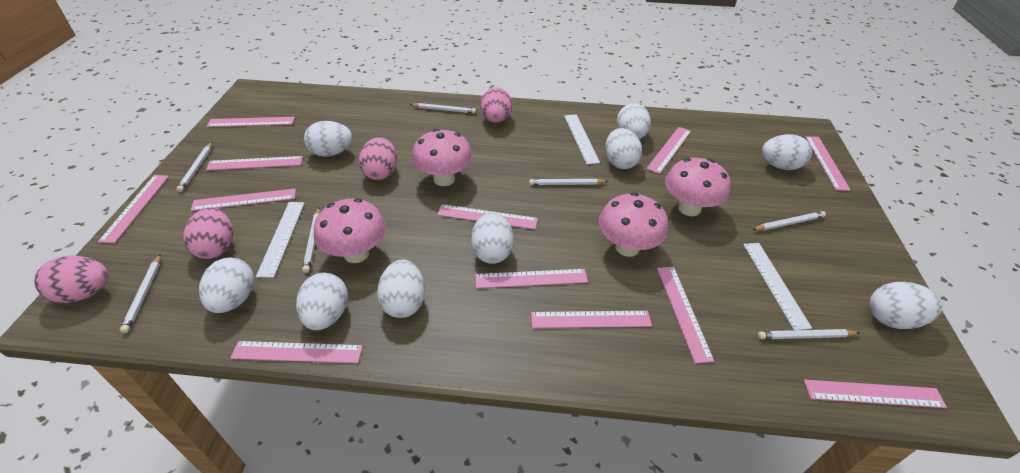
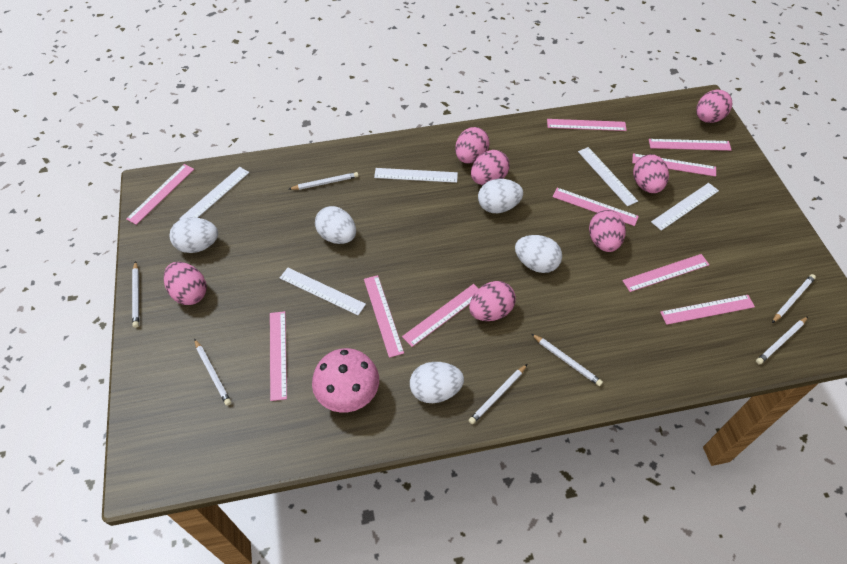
pink egg: [34,256,108,303] [183,207,233,259] [359,137,397,180] [480,88,512,123] = 4 -> [164,262,207,305] [455,127,490,163] [469,281,516,321] [471,150,510,185] [589,210,626,252] [633,154,669,193] [696,89,732,123] = 7
pink mushroom: [314,198,386,263] [412,129,473,186] [599,193,668,257] [665,158,731,216] = 4 -> [312,348,379,413] = 1
pink ruler: [98,175,169,243] [191,188,296,211] [206,156,303,170] [207,117,295,127] [230,341,363,363] [437,204,538,229] [476,269,588,288] [531,311,652,328] [646,127,691,174] [657,267,714,364] [804,379,947,408] [805,136,851,191] = 12 -> [126,164,194,225] [270,311,287,401] [364,275,404,358] [402,284,479,347] [547,119,627,131] [552,188,639,226] [622,254,709,292] [632,153,716,177] [649,139,731,151] [660,295,755,325] = 10
white egg: [199,257,254,313] [296,273,348,330] [304,121,353,157] [377,259,425,318] [471,212,514,264] [605,128,642,169] [617,103,651,139] [762,134,812,170] [869,282,943,329] = 9 -> [170,217,218,253] [315,206,356,244] [410,362,464,403] [478,179,523,213] [515,235,562,273] = 5
white ruler: [256,202,304,278] [564,114,600,164] [743,243,812,330] = 3 -> [179,167,249,220] [280,268,366,315] [374,168,458,183] [578,147,638,206] [651,183,719,231] = 5

